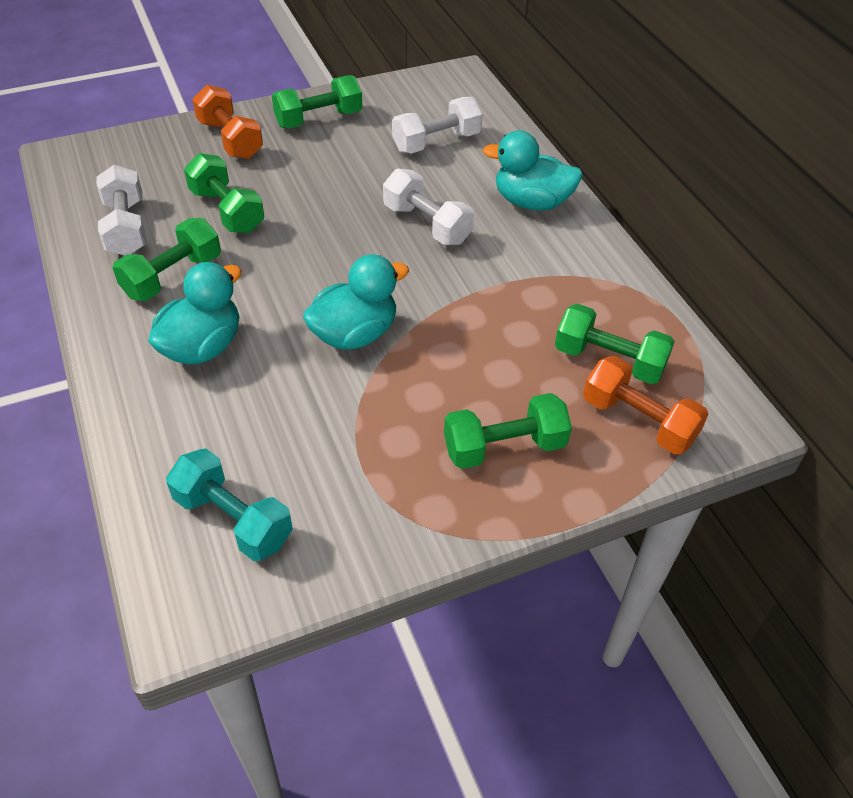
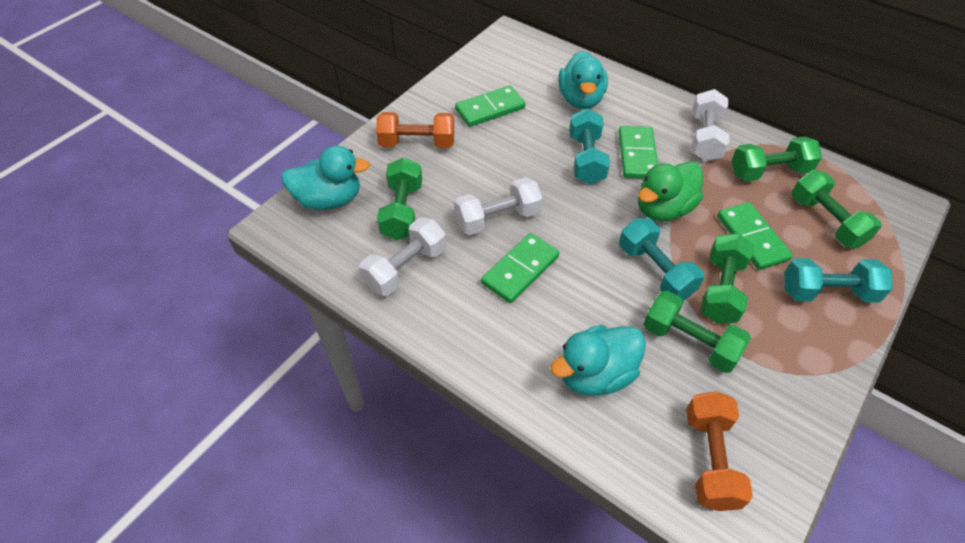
green domino: none = 0 -> [455,85,526,127] [481,233,559,303] [619,126,658,179] [717,202,793,270] = 4
green duck: none = 0 -> [638,162,703,221] = 1
turquoise dumbbell: [166,449,293,561] = 1 -> [569,109,610,184] [619,218,704,300] [784,258,893,303] = 3

